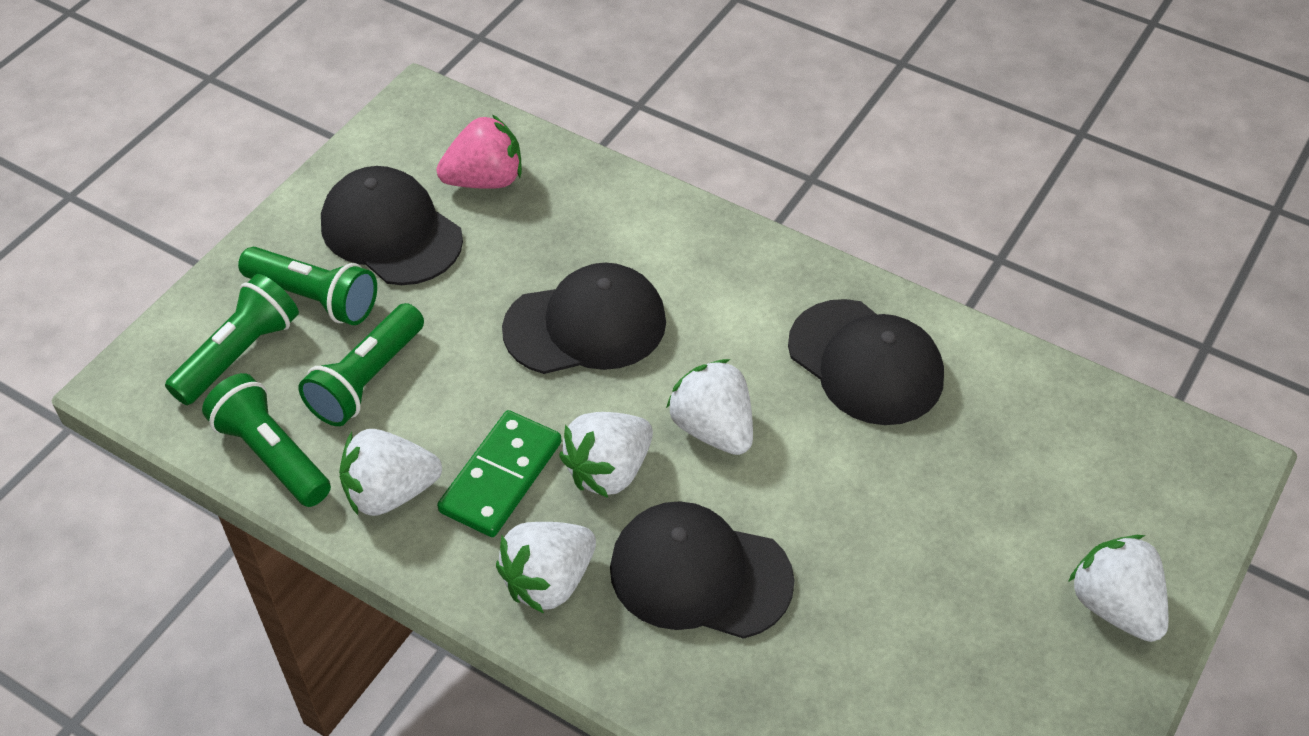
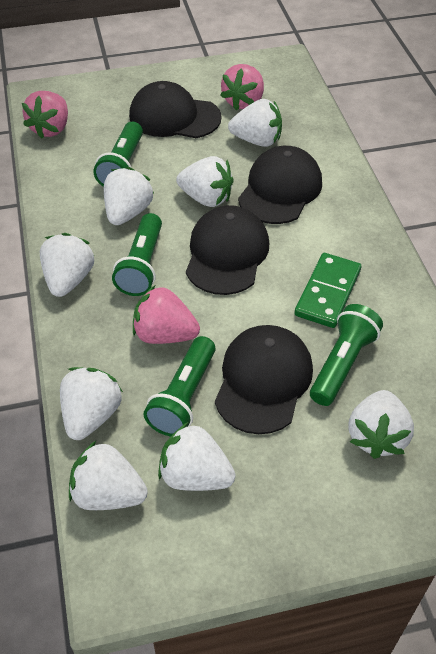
pink strawberry: [436,114,522,189] = 1 -> [22,91,68,139] [133,285,200,344] [220,64,264,111] = 3
white strawberry: [339,429,442,516] [496,522,596,614] [559,412,653,498] [666,359,753,455] [1068,535,1169,642] = 5 -> [40,233,94,297] [60,367,123,440] [69,441,148,510] [104,167,154,225] [158,422,236,491] [176,156,233,207] [228,99,282,147] [348,390,414,459] = 8

